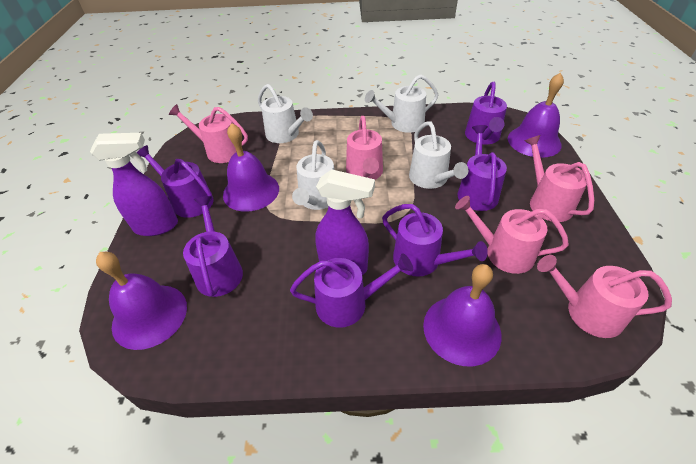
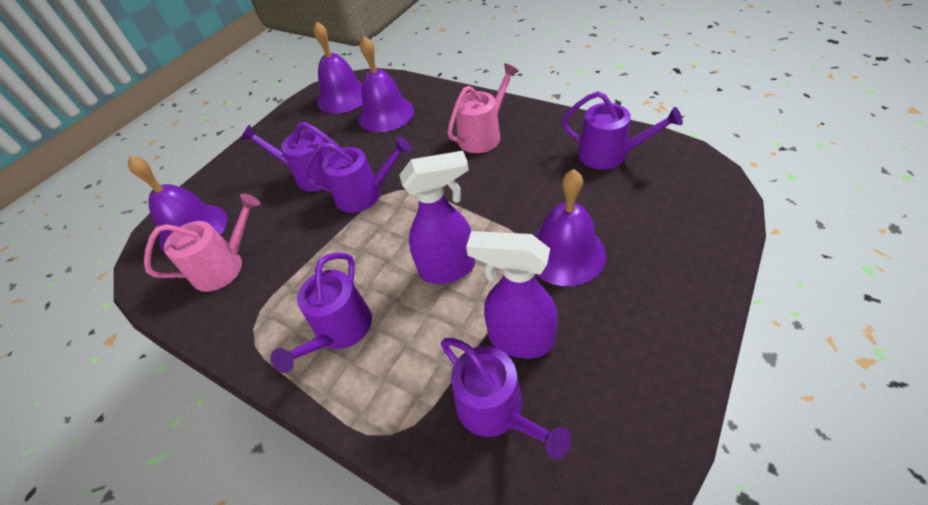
pink watering can: [169,104,248,163] [346,116,383,180] [455,196,569,274] [525,135,594,222] [537,255,672,338] = 5 -> [144,193,260,292] [447,63,519,153] = 2
purple watering can: [137,145,213,218] [183,196,243,297] [290,253,413,328] [382,204,488,277] [458,125,507,211] [465,82,507,144] = 6 -> [241,122,341,192] [271,253,372,373] [303,136,411,213] [441,338,571,459] [562,91,683,170] = 5
white watering can: [258,84,313,143] [292,140,335,210] [365,74,438,133] [409,121,468,189] = 4 -> none = 0

